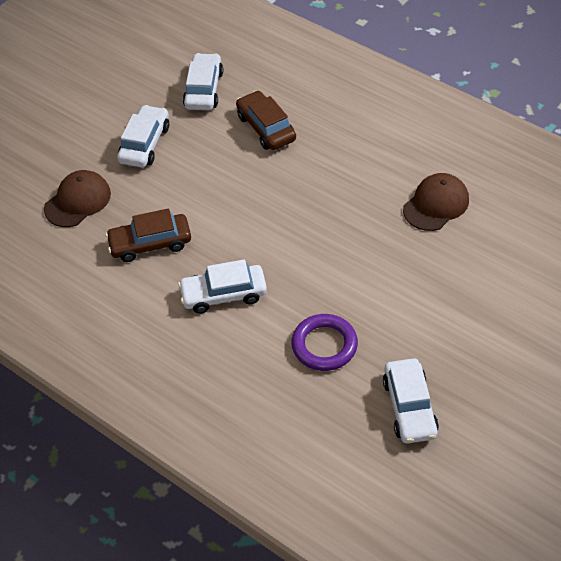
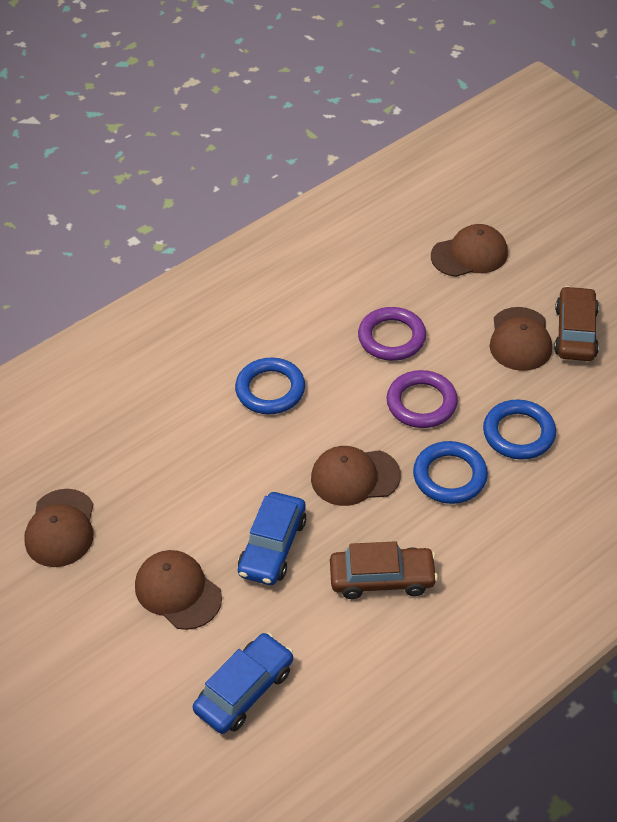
blue car: none = 0 -> [193,633,293,734] [238,492,306,585] = 2
blue ring: none = 0 -> [235,358,305,414] [413,441,488,504] [483,399,556,460] = 3
brown cap: [44,170,111,227] [403,173,469,231] = 2 -> [24,489,94,567] [135,550,222,630] [311,446,401,506] [431,224,508,277] [490,307,552,371] = 5
purple ring: [291,314,358,371] = 1 -> [358,307,426,361] [386,370,458,428] = 2
white car: [117,105,169,168] [178,259,267,314] [183,53,223,110] [383,358,439,444] = 4 -> none = 0

